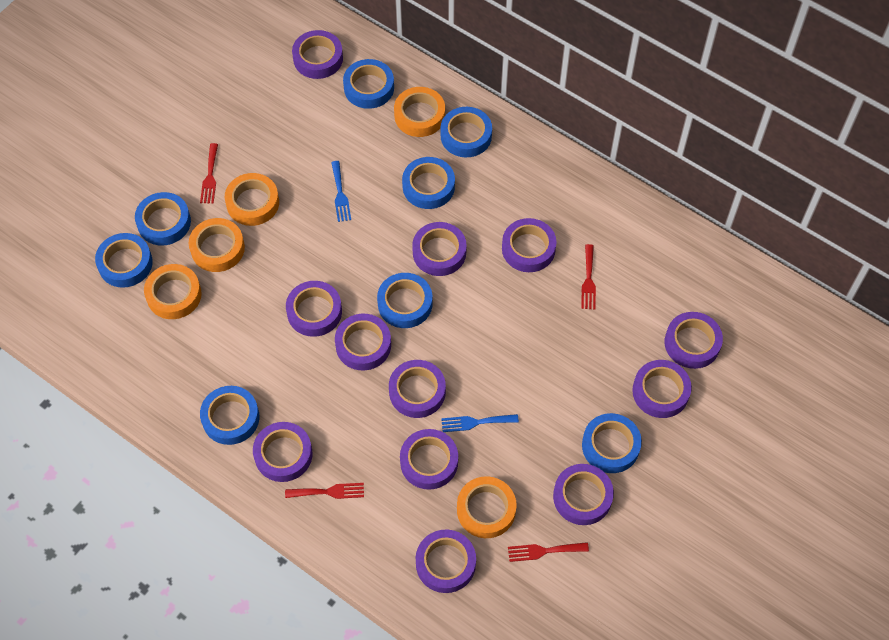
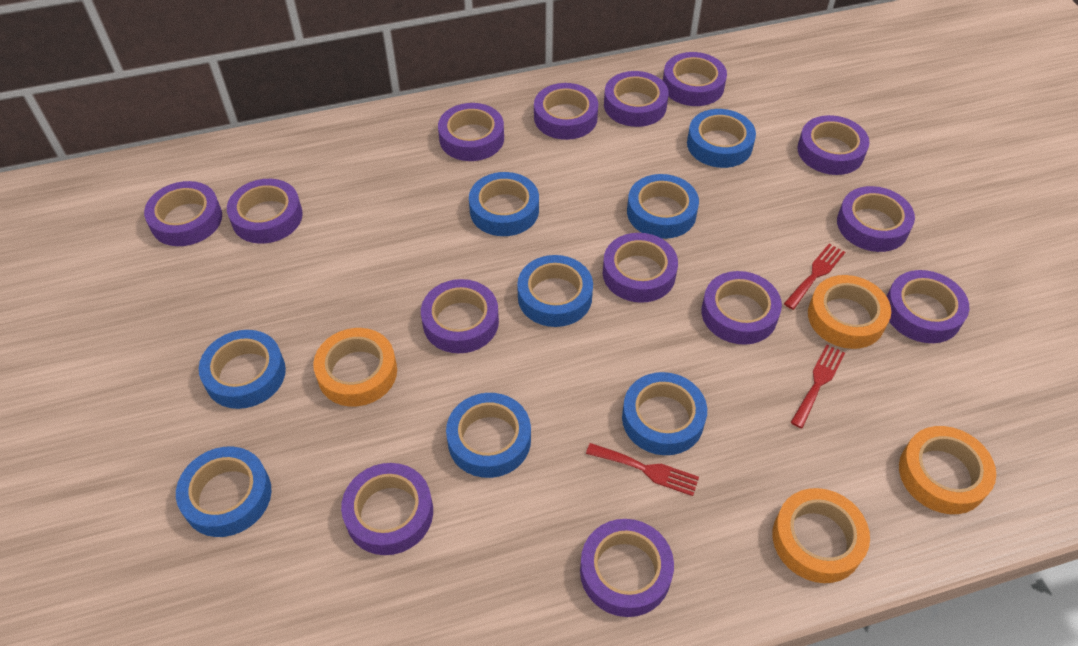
blue fork: [331,161,351,222] [441,414,519,432] = 2 -> none = 0
orange tape: [144,264,202,319] [189,218,245,272] [225,173,279,226] [394,87,445,137] [457,476,517,538] = 5 -> [313,328,397,406] [773,488,870,583] [808,275,891,349] [899,426,996,514] = 4
purple tape: [253,422,313,482] [286,281,342,337] [292,30,343,79] [335,314,391,370] [389,360,446,418] [400,429,458,490] [412,222,467,276] [416,530,476,593] [502,218,556,272] [553,464,614,525] [632,360,692,418] [665,312,723,369] = 12 -> [144,181,222,246] [227,179,303,244] [341,463,433,555] [421,279,499,353] [438,103,504,161] [534,83,598,140] [580,519,674,617] [603,233,678,303] [604,71,669,127] [663,52,727,106] [701,271,782,345] [797,115,869,175] [837,186,915,252] [886,270,969,343] = 14
red fork: [200,143,218,204] [285,483,364,499] [508,542,589,562] [581,244,596,309] = 4 -> [586,443,699,496] [784,244,845,310] [790,345,845,428] = 3

